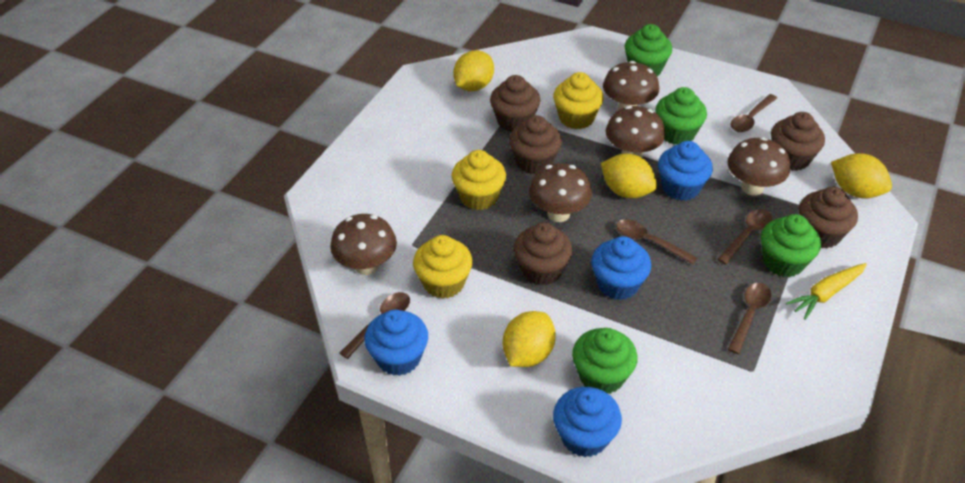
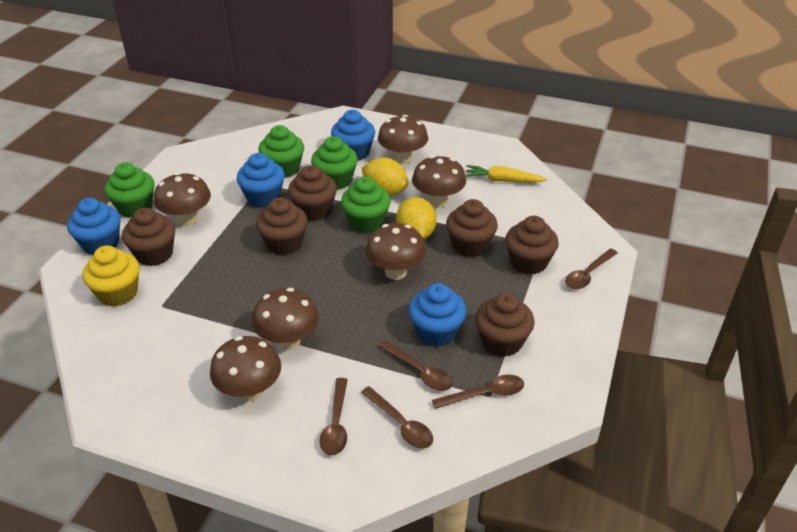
brown cupcake: [490,75,540,132] [509,115,562,174] [514,222,572,286] [771,112,825,171] [799,187,858,248] = 5 -> [122,208,175,266] [256,197,308,255] [288,165,337,221] [446,199,498,257] [475,293,534,357] [505,216,559,275] = 6
brown mushroom: [330,214,397,275] [529,163,592,222] [603,61,659,110] [606,106,665,158] [728,137,790,195] = 5 -> [154,172,211,226] [210,336,281,402] [252,288,319,350] [366,223,426,280] [378,115,428,164] [412,156,466,208] = 6
yellow cupcake: [413,235,473,299] [452,150,506,210] [553,72,604,129] = 3 -> [83,245,140,307] = 1
yellow lemon: [453,50,494,91] [503,311,556,367] [601,154,657,198] [831,153,892,198] = 4 -> [361,158,408,196] [396,197,437,239] = 2

